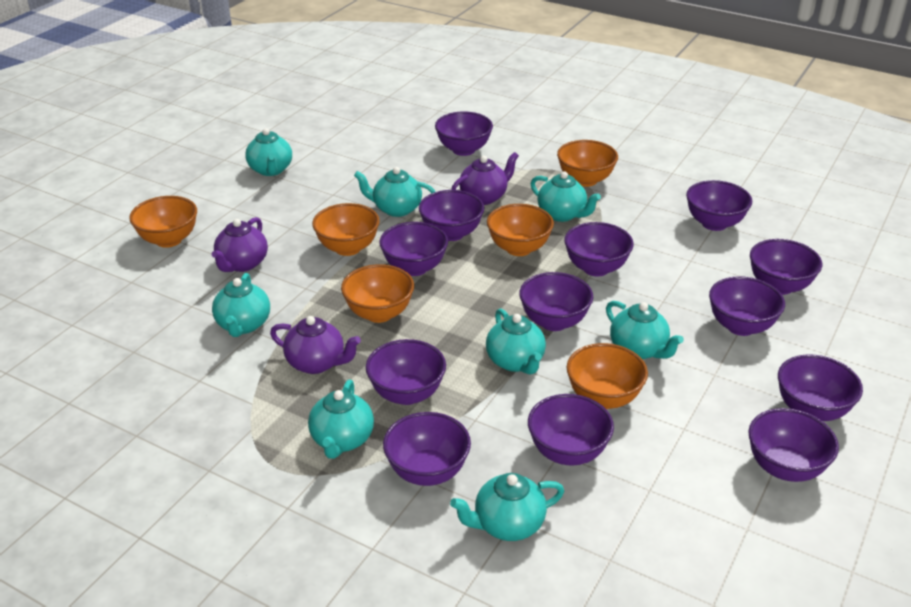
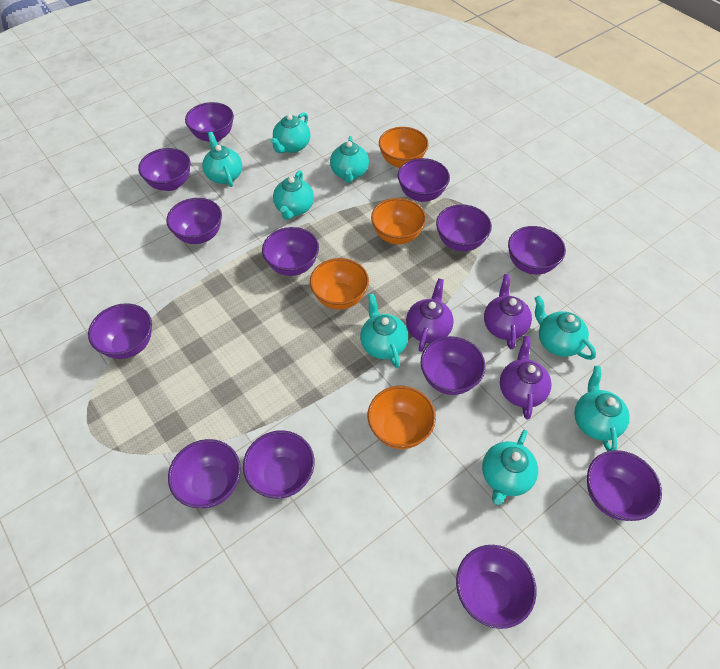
orange bowl: [129,196,197,248] [312,203,380,256] [341,264,414,323] [487,204,554,256] [557,140,618,187] [567,343,648,409] = 6 -> [310,258,369,310] [368,386,436,449] [371,198,426,244] [379,127,429,168] = 4

